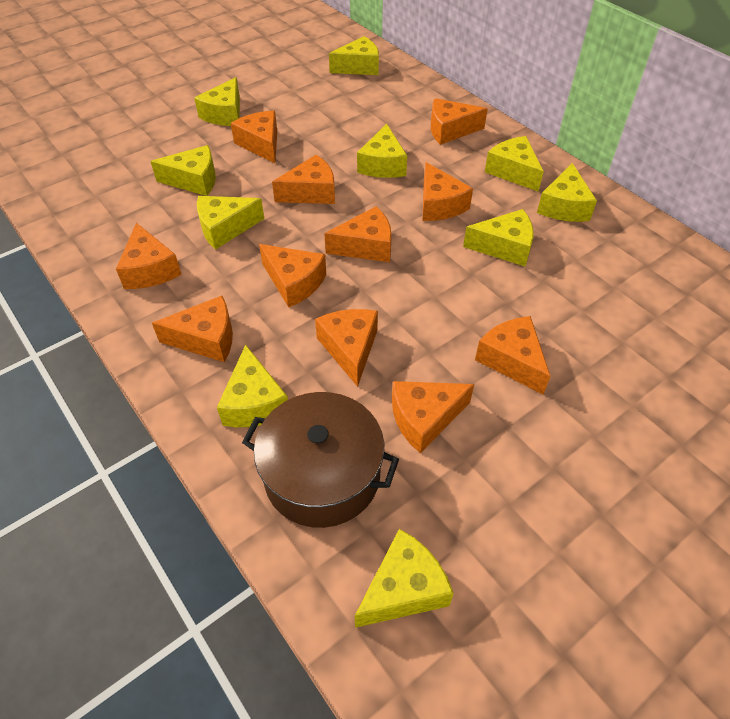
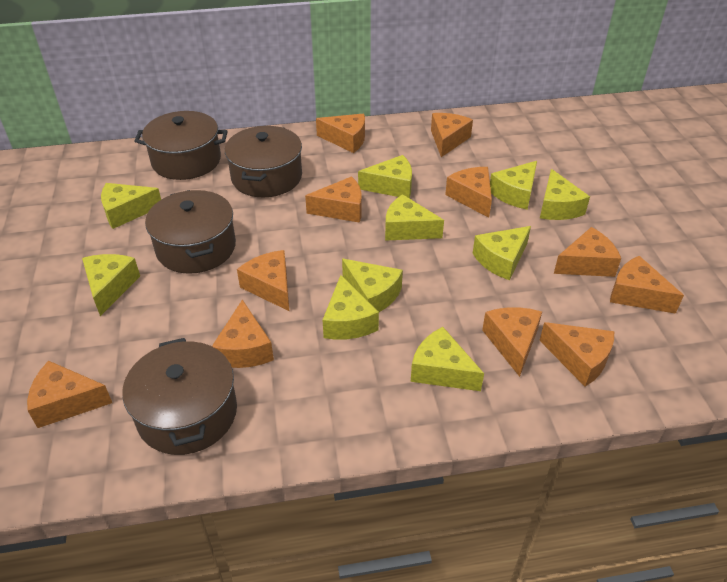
brown pot: [242,392,399,528] = 1 -> [122,338,237,455] [134,111,228,180] [145,190,236,274] [225,126,302,197] = 4

